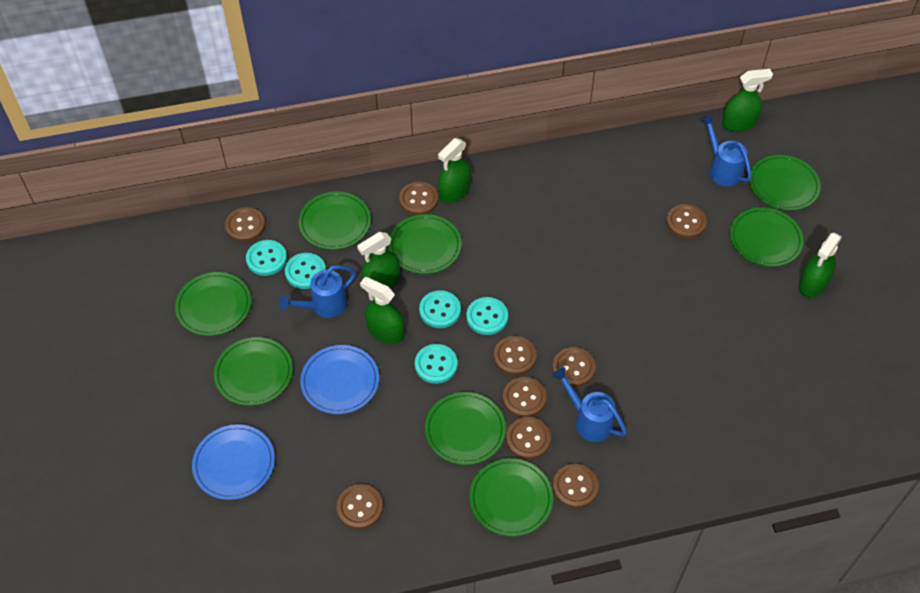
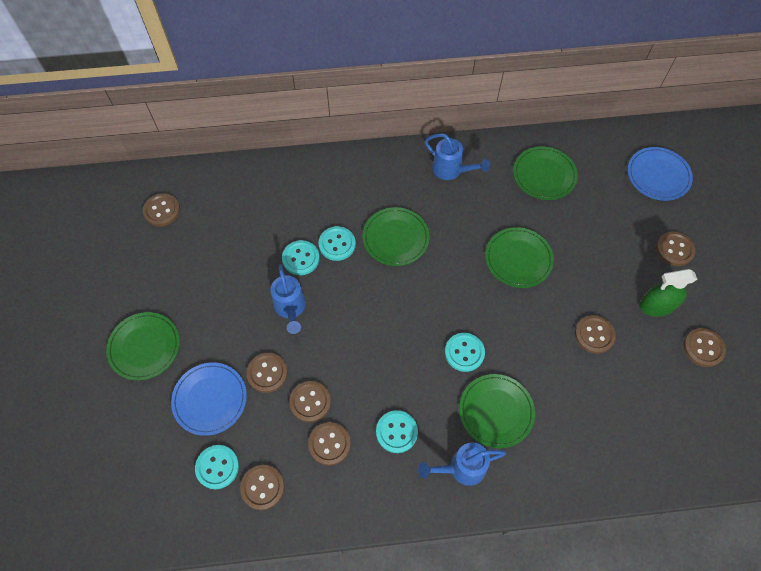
brown button: [225,207,265,242] [337,484,383,529] [399,182,438,215] [494,336,536,375] [503,377,547,417] [506,417,551,459] [552,347,596,387] [553,464,599,508] [666,204,707,239] = 9 -> [143,193,180,227] [240,465,285,510] [246,353,288,393] [289,381,331,422] [308,422,351,466] [575,315,616,354] [656,232,695,266] [683,328,726,367] = 8
green plate: [175,272,251,336] [214,337,293,406] [299,192,371,250] [388,214,461,274] [425,392,506,465] [469,458,553,537] [730,207,803,267] [749,155,821,211] = 8 -> [106,312,180,381] [362,207,430,266] [459,374,535,448] [485,227,554,288] [513,146,578,200] = 5
green spray bottle: [357,232,400,293] [360,277,404,344] [438,138,471,203] [722,69,773,132] [799,233,842,298] = 5 -> [639,269,698,317] = 1

